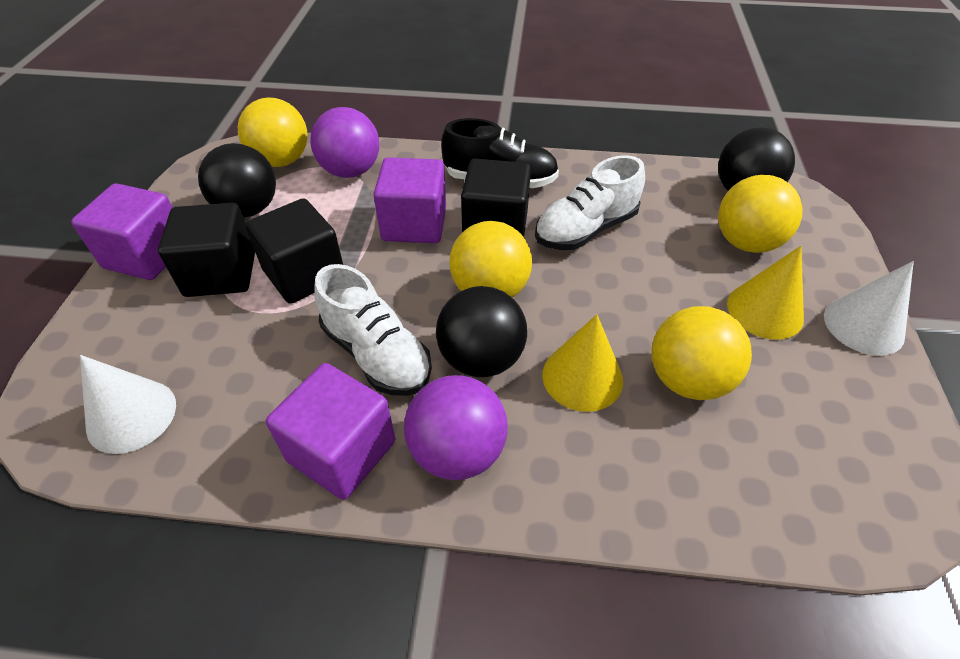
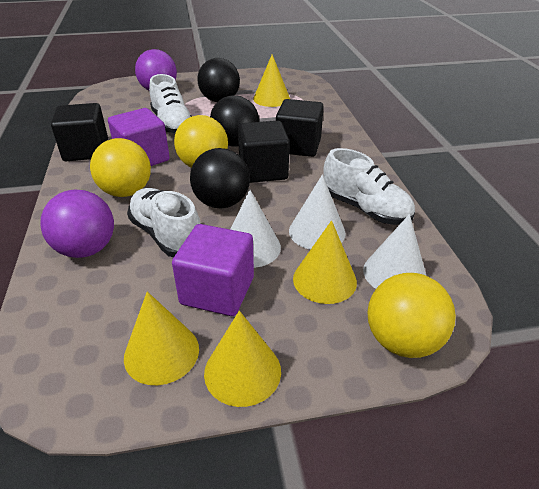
black shoe: [441,118,559,188] = 1 -> none = 0
purple cube: [71,183,173,280] [266,363,395,500] [373,157,446,243] = 3 -> [108,108,170,166] [172,224,254,316] = 2
white cone: [80,355,176,454] [824,261,914,356] = 2 -> [230,189,281,268] [289,175,346,250] [363,214,426,289] = 3
white shoe: [314,264,432,396] [535,155,645,250] = 2 -> [127,188,201,257] [149,74,192,134] [323,148,415,225] = 3
yellow ball: [238,97,308,167] [449,221,532,298] [651,306,752,400] [718,175,803,253] = 4 -> [90,138,151,197] [174,115,228,168] [367,273,456,358] = 3
yellow cone: [542,314,623,412] [727,246,804,340] = 2 -> [124,292,199,385] [204,311,281,407] [253,54,290,107] [293,220,357,304] = 4

